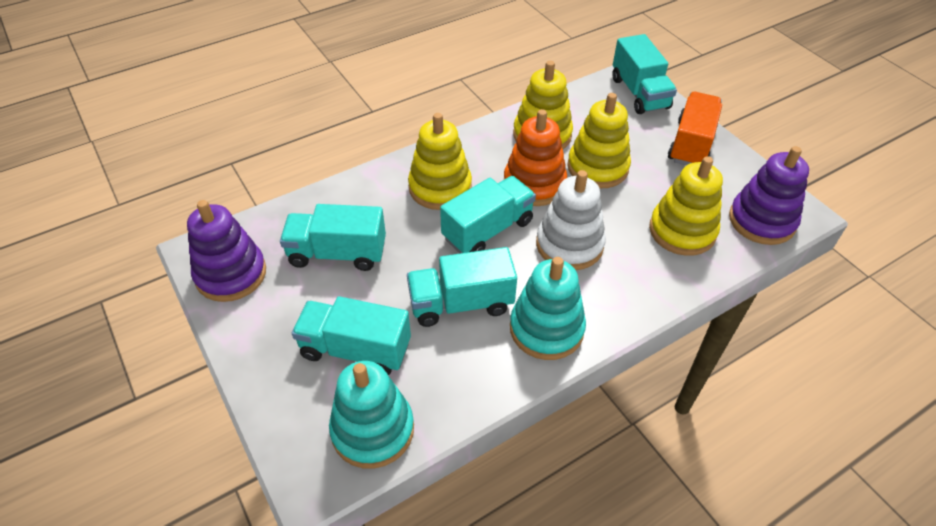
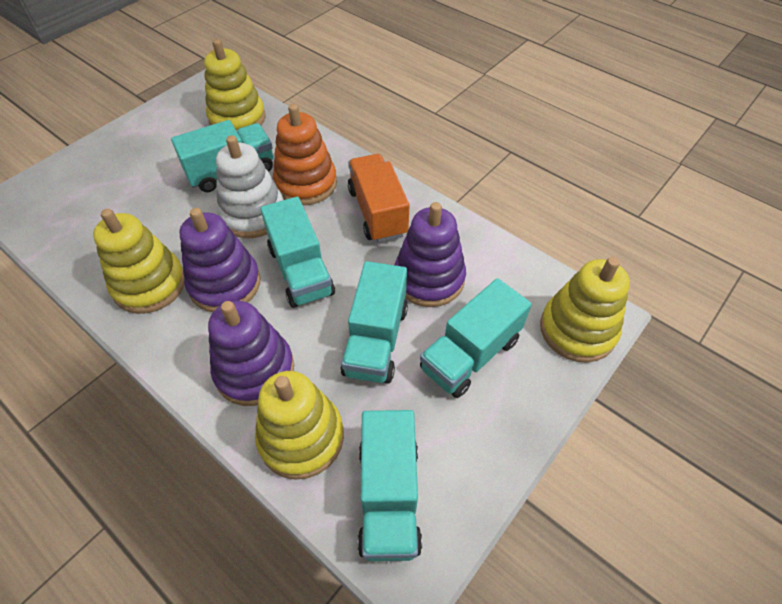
purple stacking toy: [187,200,266,302] [729,146,809,245] = 2 -> [180,208,260,312] [208,301,294,406] [394,202,466,307] = 3
turquoise stacking toy: [329,361,414,469] [510,257,586,360] = 2 -> none = 0

